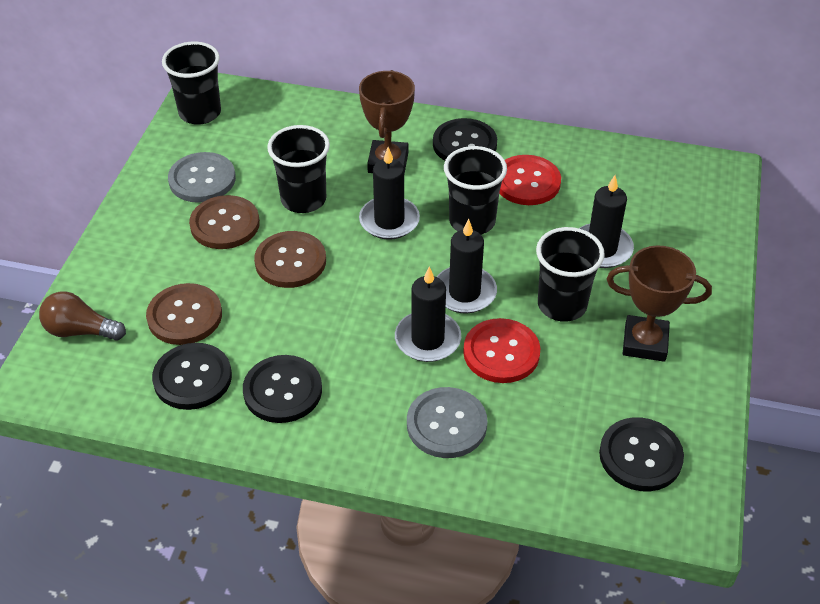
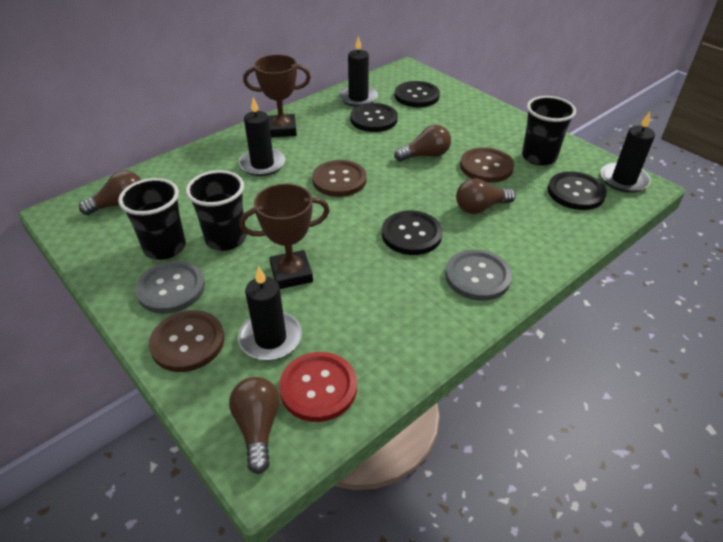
black cup: [162,42,221,125] [267,125,330,213] [444,146,507,235] [536,227,605,322] = 4 -> [118,178,186,260] [186,170,246,251] [522,96,576,166] = 3
brown light bulb: [39,291,126,341] = 1 -> [79,170,141,215] [229,377,280,474] [394,125,451,161] [456,178,516,214] = 4
red button: [463,318,540,383] [499,155,561,205] = 2 -> [279,352,357,422] = 1

